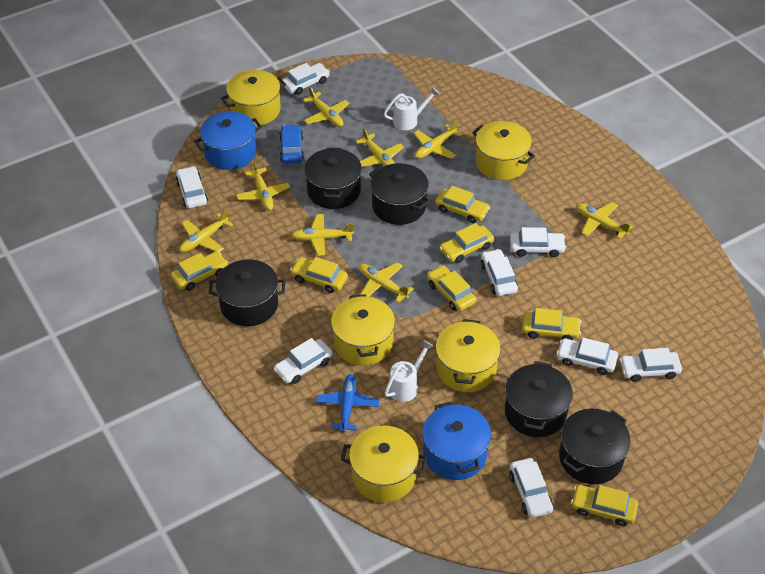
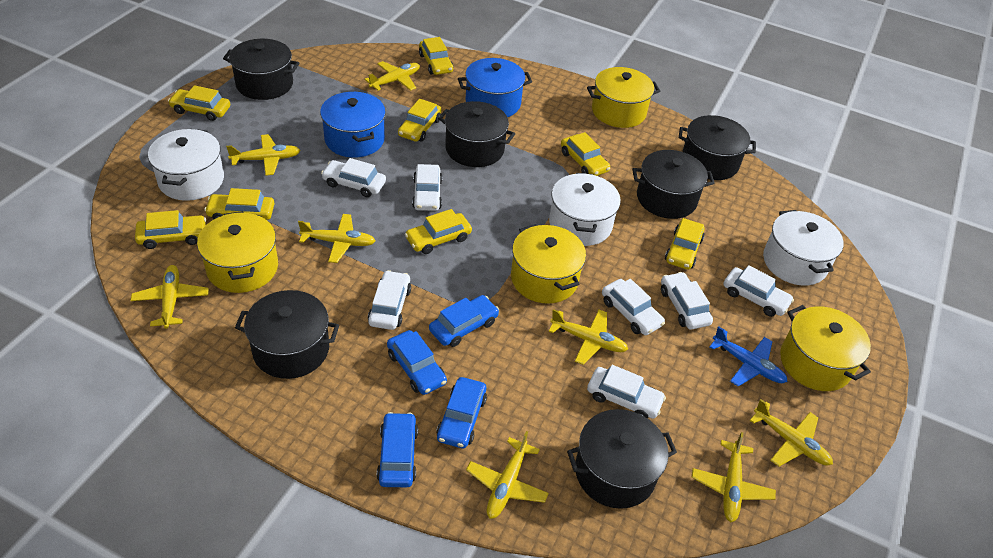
black pot: [209,259,285,326] [304,148,362,209] [369,163,430,225] [505,361,573,437] [559,409,631,484] = 5 -> [223,39,299,100] [235,290,339,379] [438,101,515,167] [567,409,677,509] [632,150,715,219] [679,115,756,180] = 6
blue car: [279,124,304,164] = 1 -> [377,412,418,487] [387,330,447,395] [429,295,499,347] [436,377,487,448] = 4
white car: [176,166,208,208] [274,338,333,384] [281,63,330,95] [481,249,518,296] [509,458,553,518] [510,227,566,257] [556,338,618,375] [620,348,682,382] = 8 -> [321,158,386,197] [368,270,411,330] [412,164,442,211] [587,365,666,419] [602,279,665,335] [661,272,713,330] [723,265,794,317] = 7
white pot: none = 0 -> [148,129,224,201] [549,173,621,246] [763,210,844,286] = 3
white watering can: [384,87,439,130] [385,340,433,402] = 2 -> none = 0
yellow car: [171,251,228,291] [290,257,348,293] [427,265,476,311] [435,186,490,223] [439,223,494,263] [522,308,581,340] [571,485,639,526] = 7 -> [135,210,206,249] [168,85,230,121] [204,188,274,220] [398,99,442,142] [405,209,472,254] [419,37,454,75] [561,132,610,176] [665,218,705,270] = 8
yellow pot: [221,70,286,126] [331,294,395,366] [341,426,427,502] [436,319,501,392] [472,121,535,180] = 5 -> [197,211,278,293] [511,224,586,304] [587,67,660,128] [780,305,871,391] = 4

